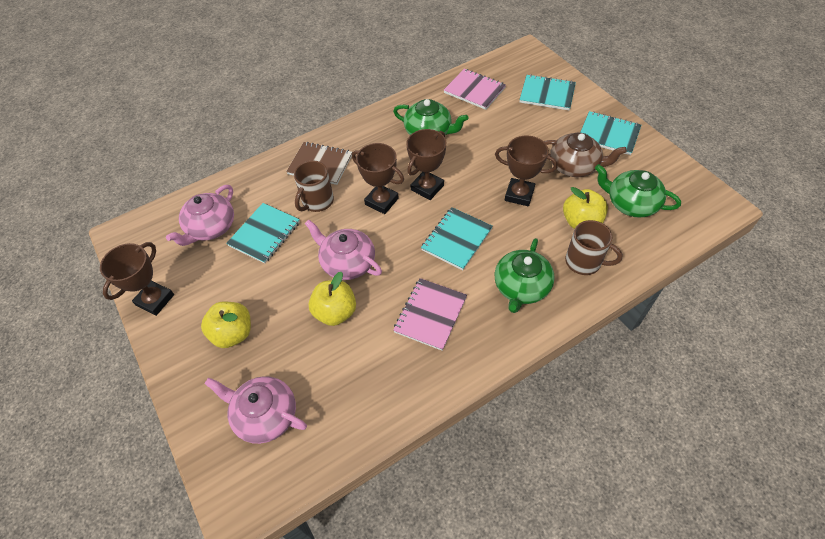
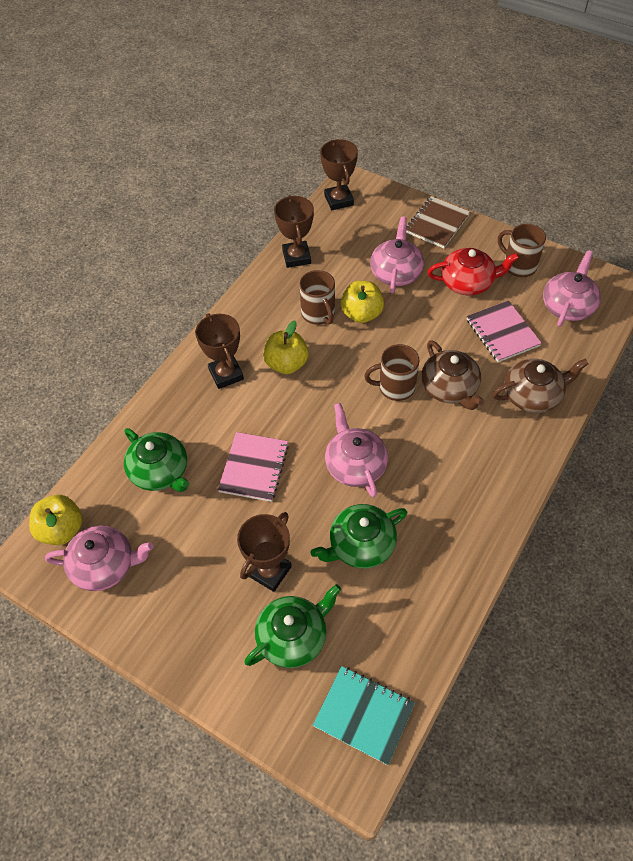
brown mug: [294,161,334,212] [565,220,623,275] = 2 -> [299,270,335,325] [364,344,419,401] [498,224,546,277] = 3
brown teapot: [544,133,627,177] = 1 -> [421,340,484,410] [492,359,589,413] = 2
pink teapot: [166,185,234,246] [205,376,307,444] [304,219,382,280] = 3 -> [45,525,153,591] [325,403,388,497] [370,216,424,294] [543,251,601,327] = 4
red teapot: none = 0 -> [427,248,519,295] = 1
turquoise notebook: [226,203,300,264] [421,207,493,270] [519,74,576,110] [580,111,641,155] = 4 -> [313,666,415,765] = 1

